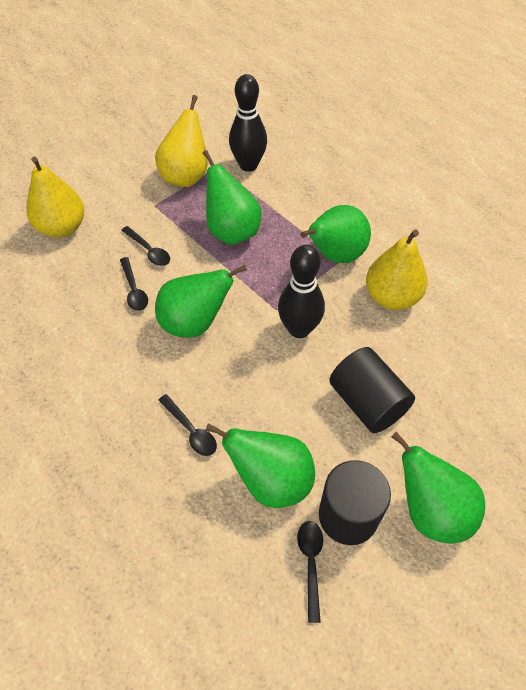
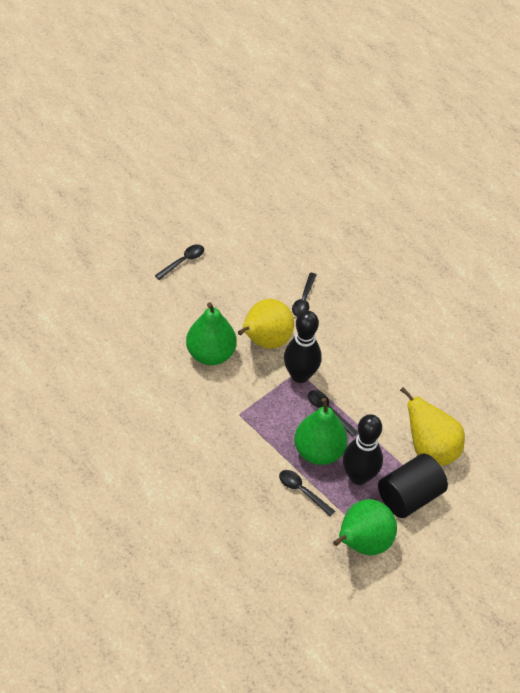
black cylinder: [319,460,391,545] [329,347,415,433] = 2 -> [378,454,448,518] = 1
green pear: [155,265,247,338] [203,150,262,245] [206,423,315,508] [300,205,371,263] [392,432,485,543] = 5 -> [186,302,237,365] [294,398,348,465] [333,499,397,555] = 3
yellow pear: [26,157,84,238] [155,95,208,187] [366,230,427,310] = 3 -> [238,299,294,349] [400,387,465,466] = 2

